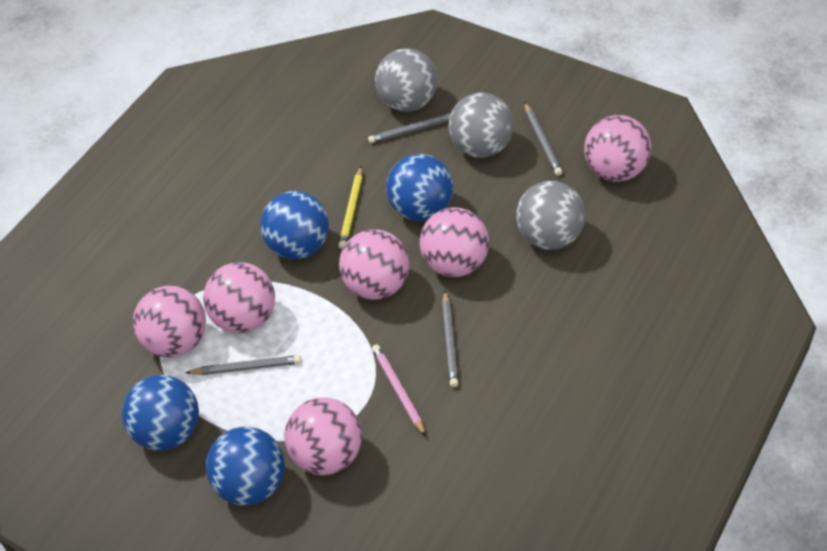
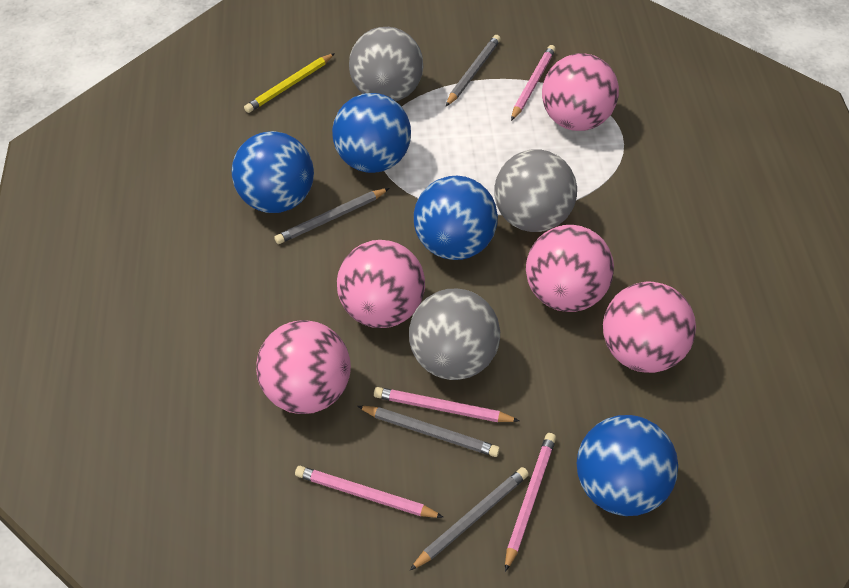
pink ball: [133,286,206,357] [203,262,275,333] [284,397,362,475] [339,229,409,300] [420,207,489,277] [584,115,651,182] = 6 -> [256,320,351,414] [337,240,425,328] [526,225,614,312] [542,53,619,131] [603,282,696,373] = 5
pink pencil: [372,344,426,437] = 1 -> [295,466,444,518] [374,387,520,422] [505,433,556,572] [511,45,556,121] = 4

